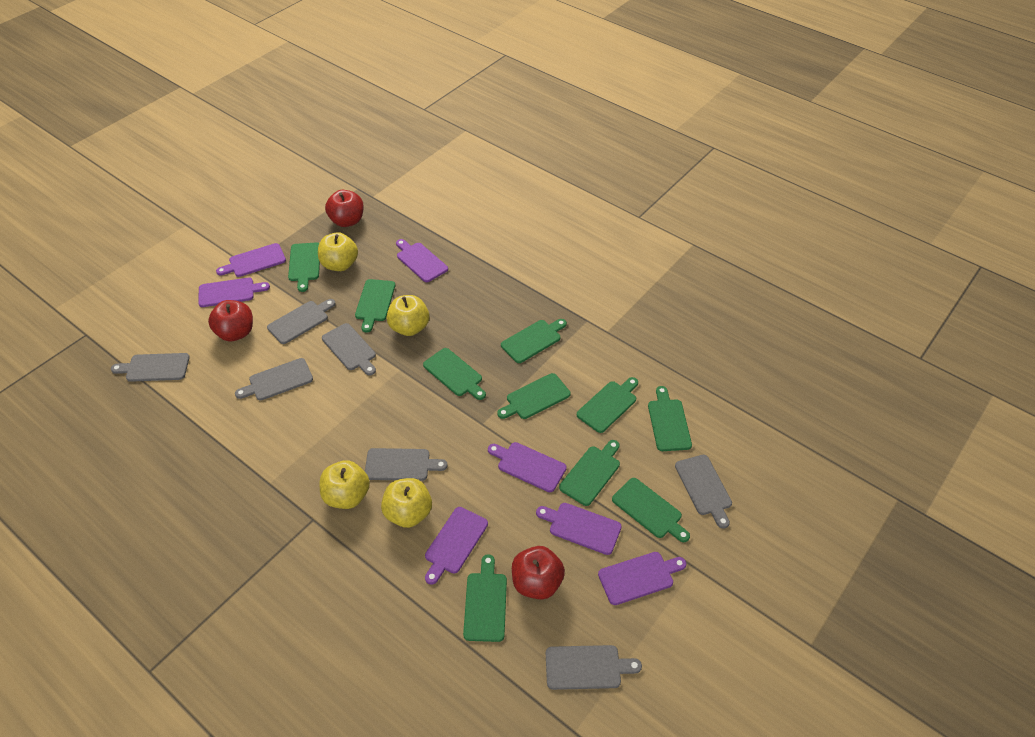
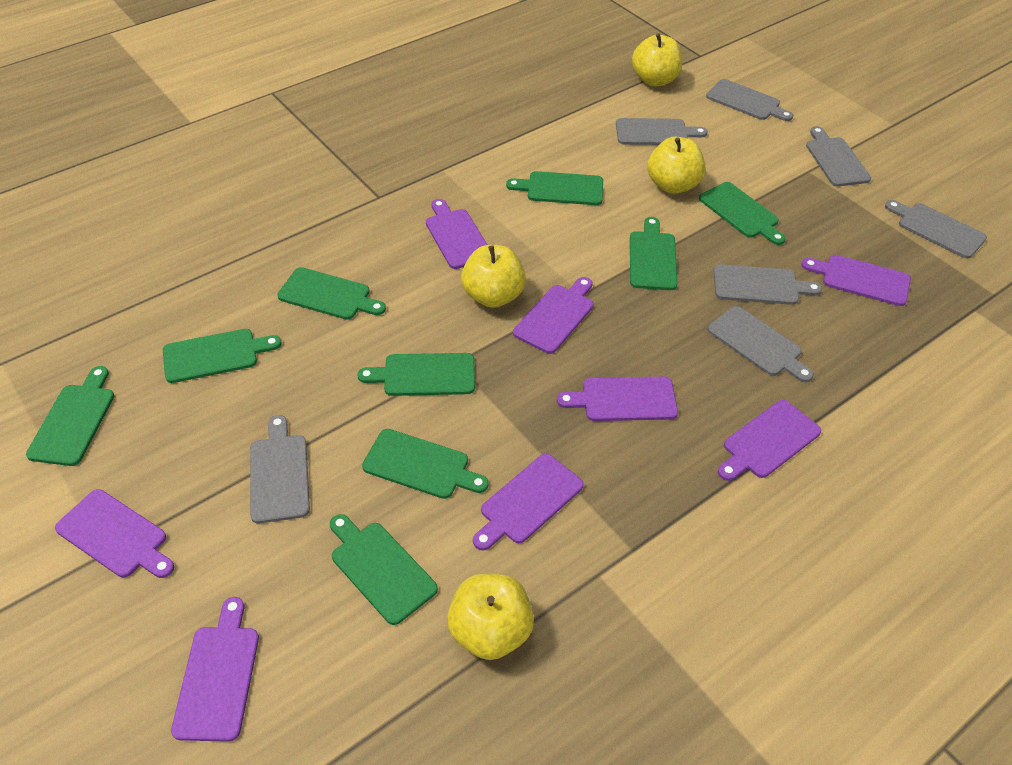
green cutting board: [288,242,320,292] [355,279,395,333] [423,348,486,400] [463,554,507,642] [497,373,571,419] [501,319,567,363] [559,440,620,506] [577,377,638,433] [612,478,690,542] [648,386,692,451] = 10 -> [26,366,114,466] [163,329,282,383] [277,267,386,320] [330,514,438,625] [357,353,475,396] [362,429,489,499] [506,171,603,205] [630,217,678,290] [699,182,786,245] = 9
purple cutting board: [198,278,270,307] [216,243,286,277] [396,239,448,282] [425,507,488,585] [488,442,567,492] [536,503,622,555] [598,552,687,605] = 7 -> [55,489,174,578] [171,597,259,742] [426,199,488,269] [473,454,584,550] [513,277,594,354] [557,377,678,421] [718,400,821,481] [801,255,911,306] = 8
red apple: [208,300,253,341] [325,190,364,227] [512,546,565,600] = 3 -> none = 0

